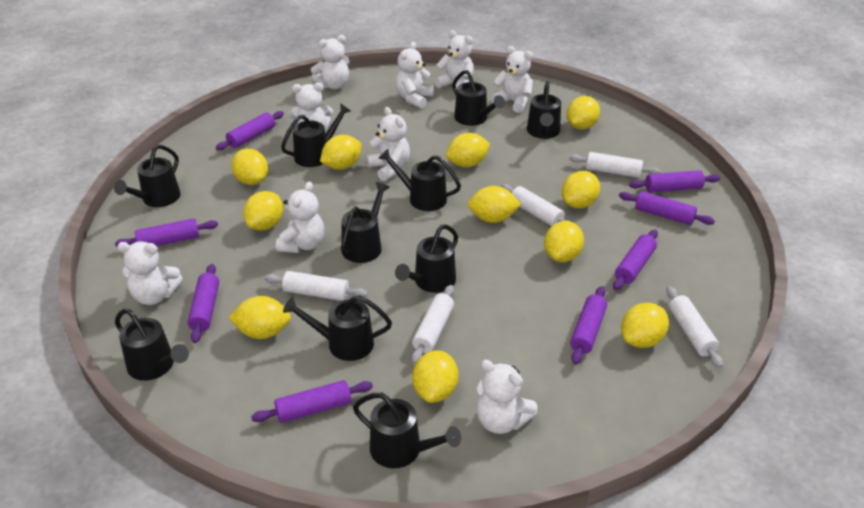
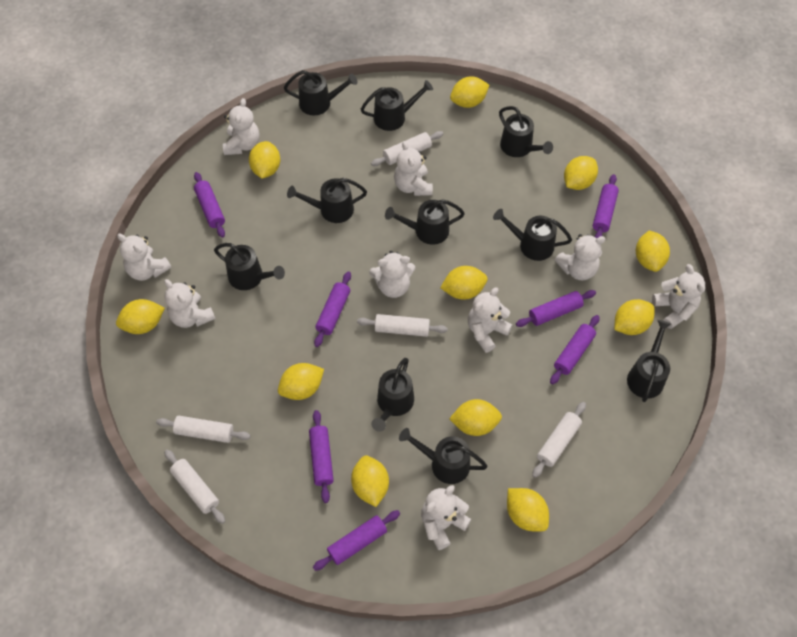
purple rolling pin: [115,218,218,247] [188,264,219,343] [216,111,284,150] [251,380,373,423] [570,286,607,364] [613,230,658,290] [619,191,715,225] [629,170,720,193] = 8 -> [194,172,225,238] [309,410,334,503] [313,510,400,571] [314,271,351,347] [516,290,596,327] [550,315,600,385] [593,174,619,238] = 7

